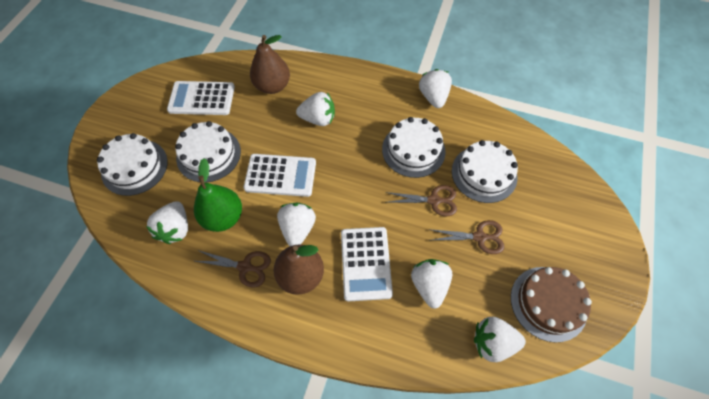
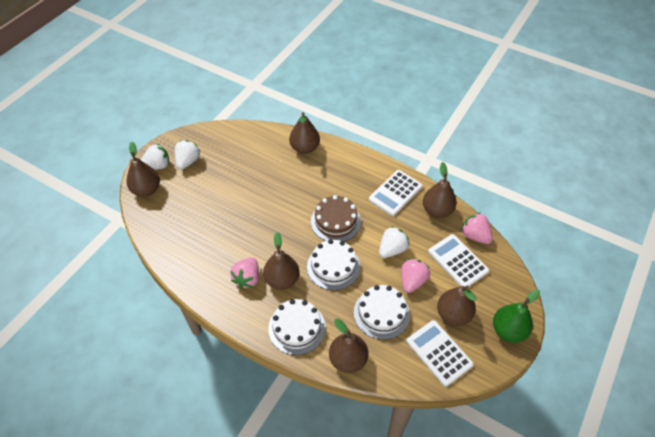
brown pear: [250,35,290,94] [274,245,324,295] = 2 -> [126,142,160,197] [263,232,300,290] [289,112,320,154] [329,319,368,373] [423,162,457,218] [437,286,477,326] = 6
brown scissors: [195,250,271,288] [386,185,457,216] [429,220,505,254] = 3 -> none = 0
pink strawberry: none = 0 -> [230,258,259,289] [401,258,430,293] [461,213,493,244] = 3
white cake: [97,133,168,196] [175,121,241,183] [382,117,446,178] [452,140,518,203] = 4 -> [268,299,326,355] [307,239,360,290] [354,285,410,340] = 3
white strawberry: [146,201,188,244] [277,203,316,246] [296,92,335,126] [411,259,452,309] [419,69,452,108] [474,317,526,362] = 6 -> [141,144,169,170] [175,140,201,169] [379,226,409,258] = 3

